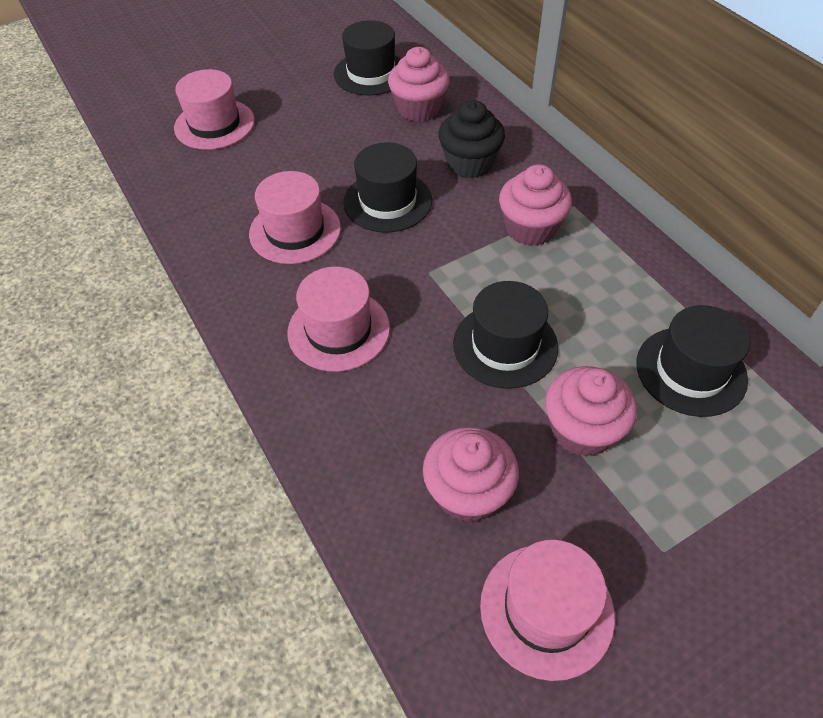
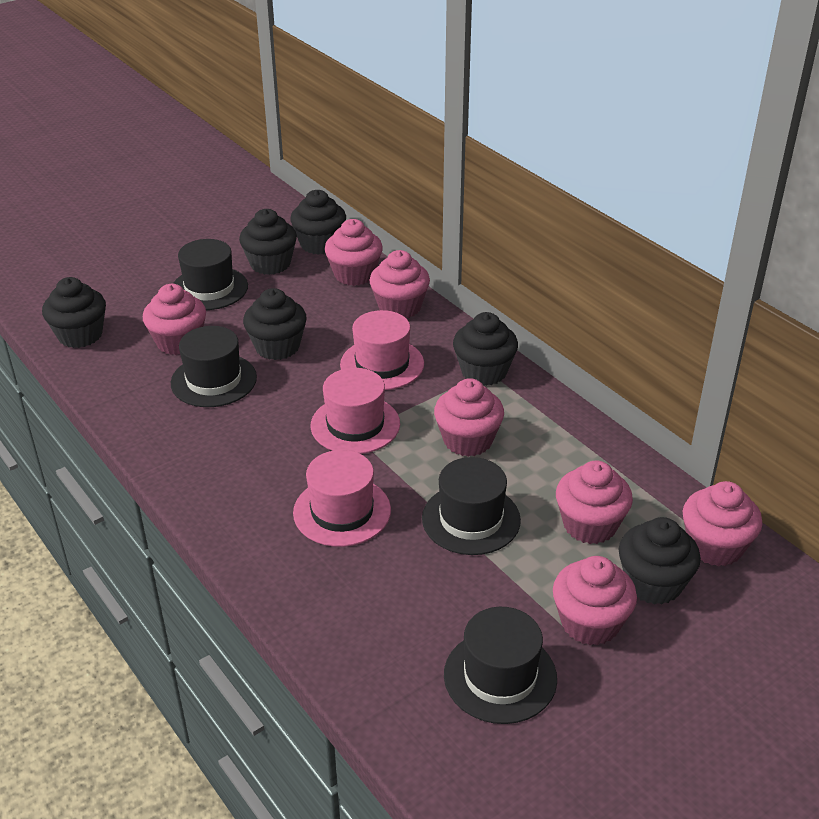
black cupcake: [438,100,505,178] = 1 -> [42,277,106,348] [239,209,297,275] [243,288,307,360] [290,190,346,255] [453,312,518,386] [619,517,701,605] = 6
pink cupcake: [388,47,450,122] [423,427,519,523] [499,164,572,246] [545,366,637,457] = 4 -> [143,284,206,355] [325,219,383,286] [369,250,430,318] [434,378,504,457] [553,556,637,645] [556,460,633,544] [683,481,762,566] = 7
pink hat: [174,69,255,150] [249,171,341,264] [287,266,390,372] [480,540,615,681] = 4 -> [293,450,391,547] [311,368,400,454] [340,310,424,390] = 3

